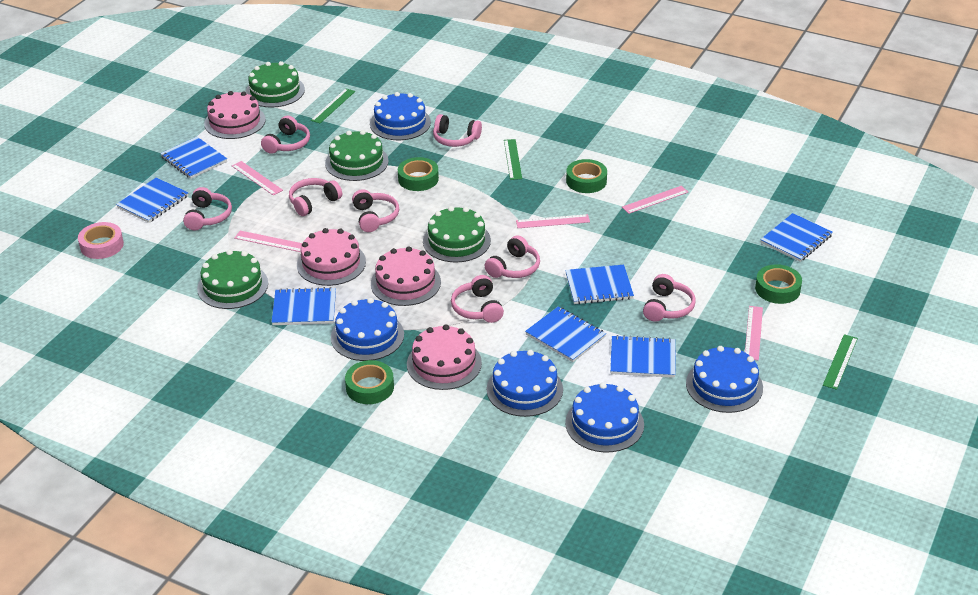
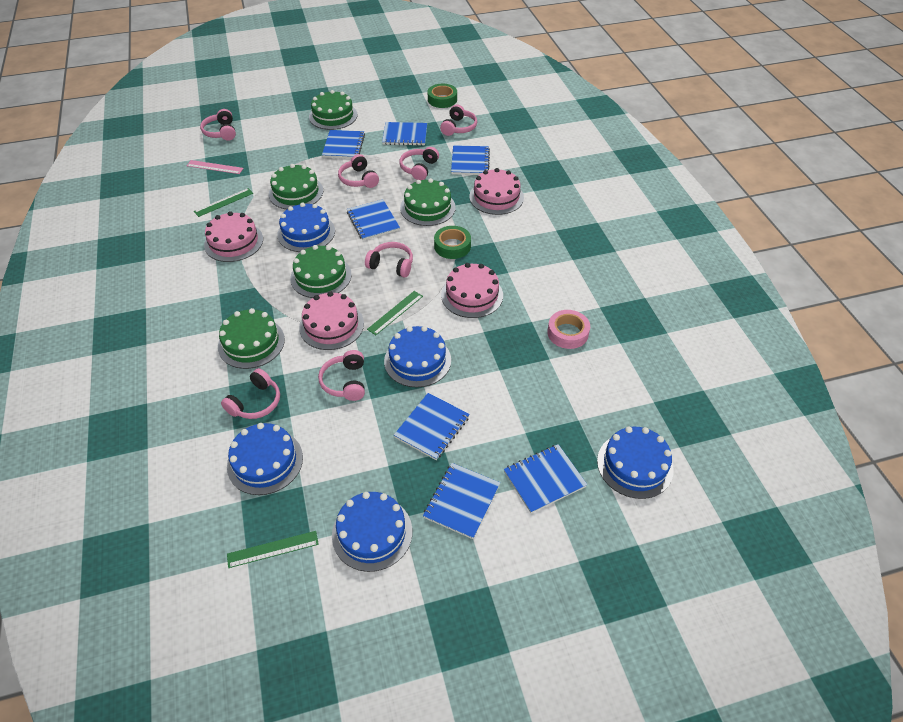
green cake: [197,250,268,309] [246,61,305,108] [325,130,389,181] [423,206,491,262] = 4 -> [218,308,285,369] [269,164,323,209] [290,245,352,298] [309,90,358,130] [400,178,456,226] = 5
green tape: [345,360,394,404] [398,157,439,191] [566,159,607,193] [755,264,802,304] = 4 -> [428,84,457,108] [434,226,471,259] = 2
pink headphones: [183,187,232,231] [261,115,310,154] [289,178,342,216] [352,189,399,232] [433,114,482,147] [451,275,504,323] [485,235,540,278] [643,274,696,322] = 8 -> [200,109,236,141] [221,368,280,419] [318,350,365,401] [338,154,379,188] [365,242,413,278] [399,147,439,180] [440,104,477,136] = 7
pink ruler: [232,161,283,196] [235,231,302,252] [516,214,590,228] [622,186,688,214] [745,306,763,360] = 5 -> [187,160,244,174] = 1

